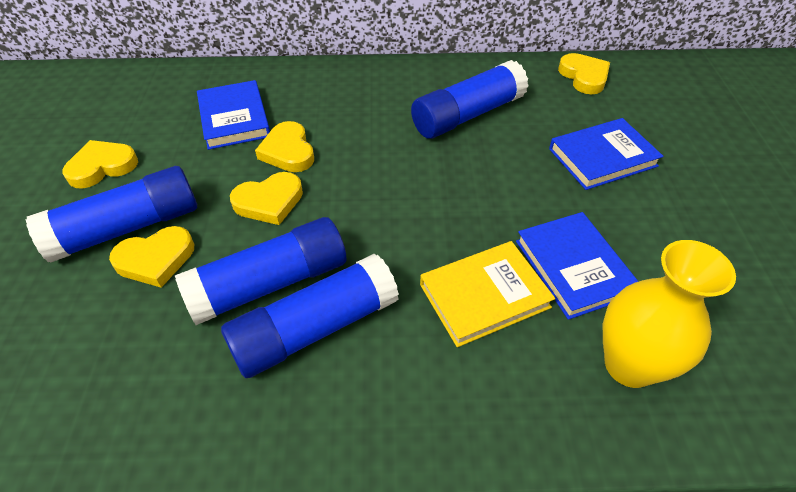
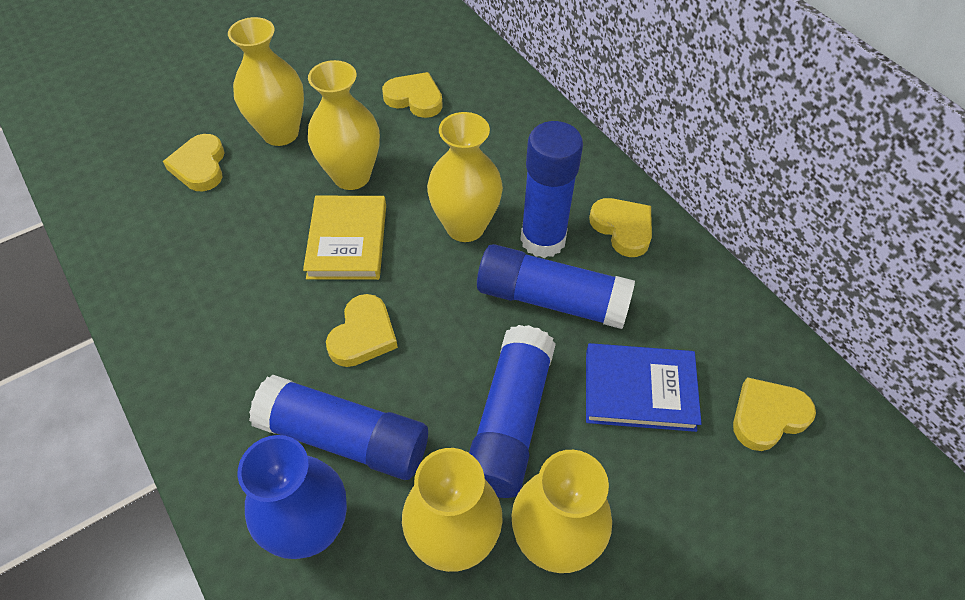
blue book: [197,80,270,150] [516,212,639,320] [549,118,663,190] = 3 -> [586,343,702,432] = 1
blue vase: none = 0 -> [237,435,347,559] = 1
yellow vase: [603,240,736,388] = 1 -> [228,17,304,146] [308,60,380,190] [402,448,503,572] [427,112,503,242] [511,450,612,573] = 5

